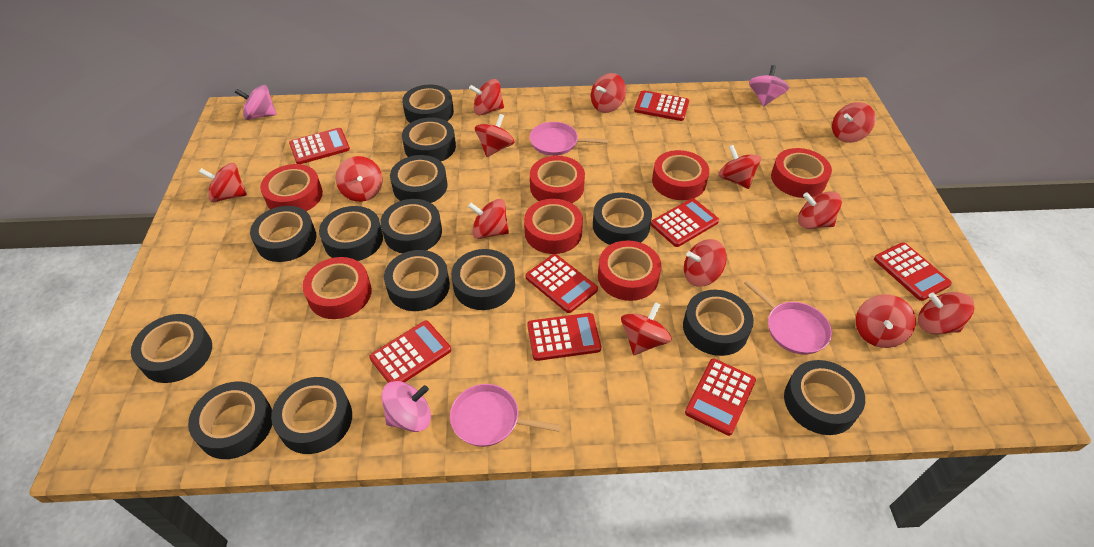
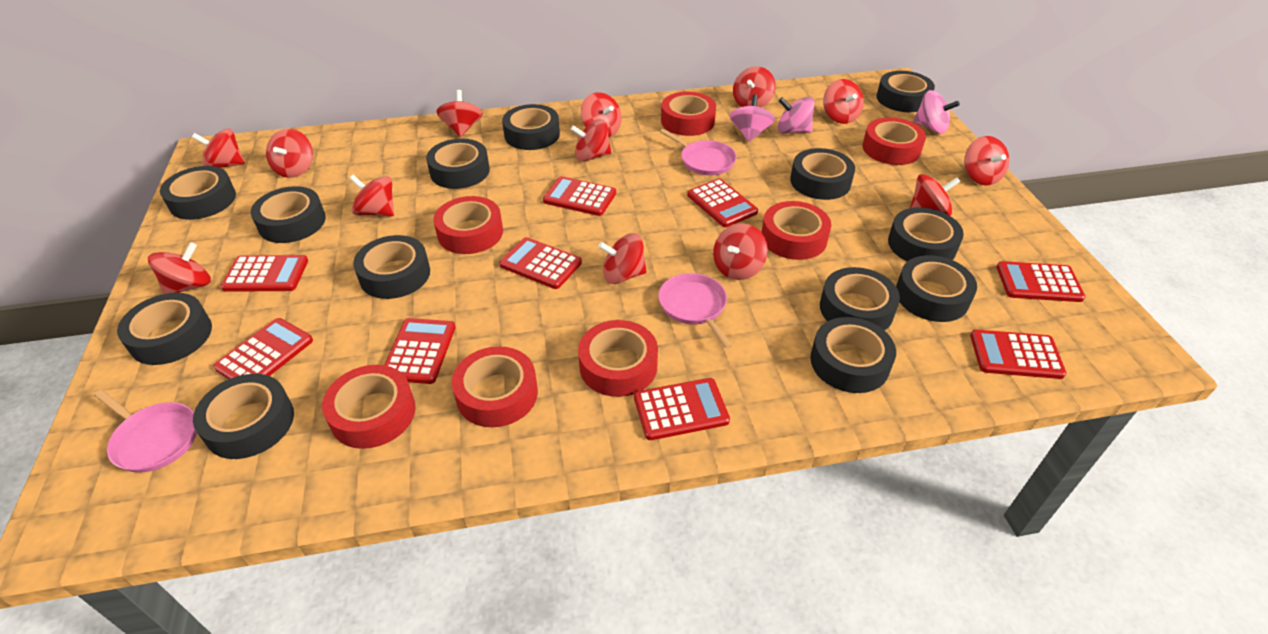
black tape: [131,314,212,383] [188,382,272,459] [250,206,317,262] [271,377,352,454] [319,206,383,261] [380,199,442,253] [384,250,450,311] [390,155,448,203] [402,84,454,123] [402,117,456,161] [451,249,515,310] [593,192,652,245] [683,290,754,356] [784,360,865,435] = 14 -> [117,293,212,365] [160,166,236,220] [193,374,294,459] [251,186,326,243] [353,235,430,299] [426,139,490,189] [502,104,560,150] [790,148,855,200] [810,317,896,393] [820,267,900,331] [877,71,935,112] [888,207,964,262] [896,255,977,322] = 13
red calculator: [289,128,350,164] [369,321,451,383] [526,254,598,313] [527,313,601,361] [634,90,689,121] [651,198,719,247] [685,359,756,436] [874,242,952,301] = 8 -> [213,318,313,379] [221,255,308,292] [384,318,456,384] [499,237,582,289] [543,176,616,216] [634,378,730,440] [687,178,758,227] [970,330,1067,379] [996,261,1085,302] = 9

